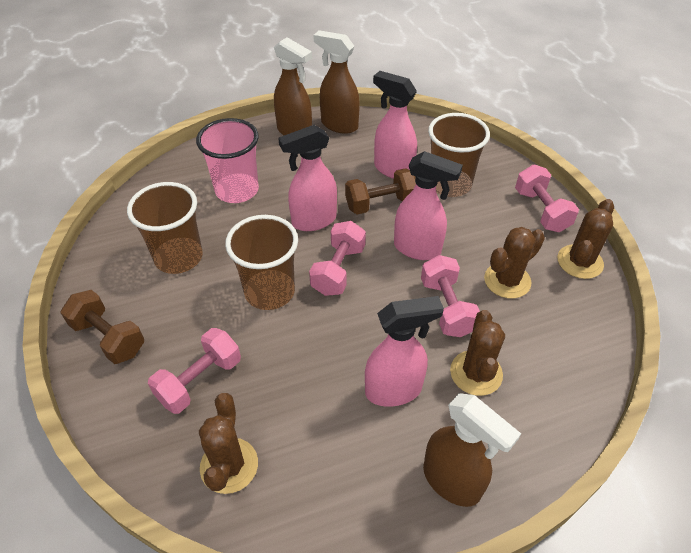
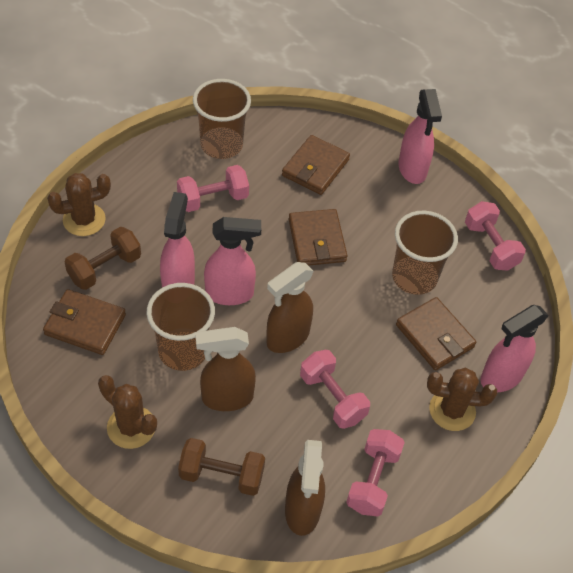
brown cactus: [199,393,258,494] [450,310,505,396] [484,227,545,299] [558,199,614,279] = 4 -> [47,173,111,236] [98,375,157,449] [427,368,497,431] = 3
brown wallet: none = 0 -> [43,289,126,355] [282,135,350,195] [289,209,348,266] [396,297,476,370] = 4
pink cup: [196,118,259,203] = 1 -> none = 0

